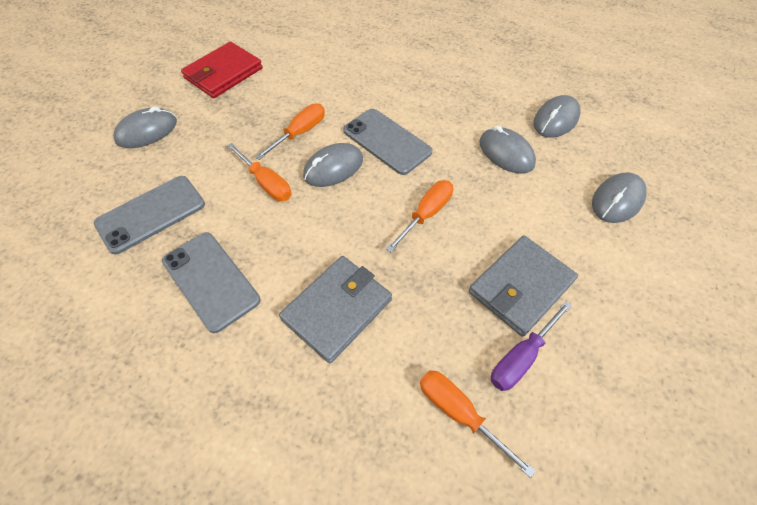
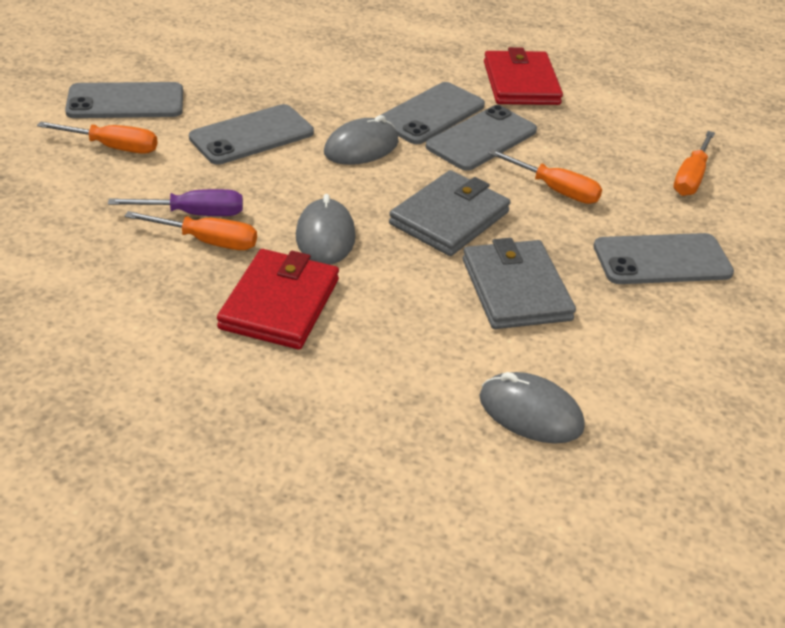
grey mouse: [113,107,177,148] [303,143,363,187] [479,126,536,174] [533,95,581,138] [592,173,647,223] = 5 -> [296,194,356,265] [324,115,399,165] [480,372,585,444] = 3
grey phone: [94,176,205,254] [162,232,260,333] [343,109,433,175] = 3 -> [65,82,183,118] [189,104,314,165] [381,82,485,144] [426,105,537,171] [593,233,734,284] = 5
red wallet: [181,42,263,98] = 1 -> [217,249,339,349] [484,47,563,105] = 2

